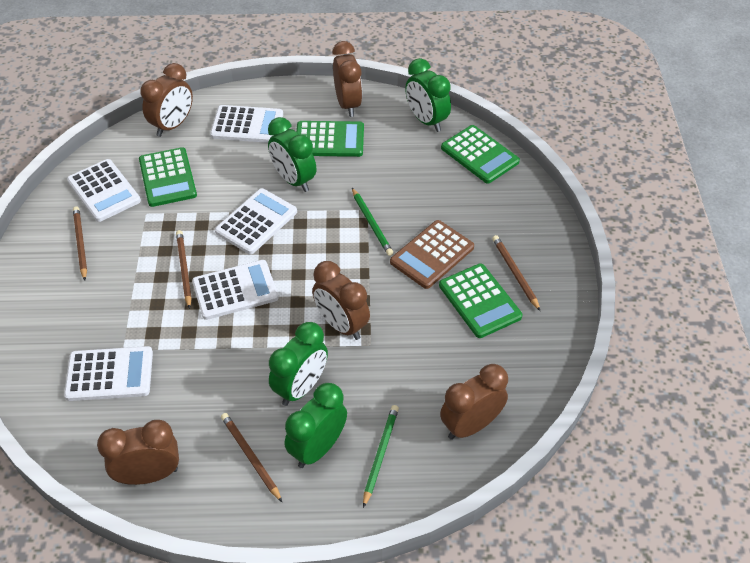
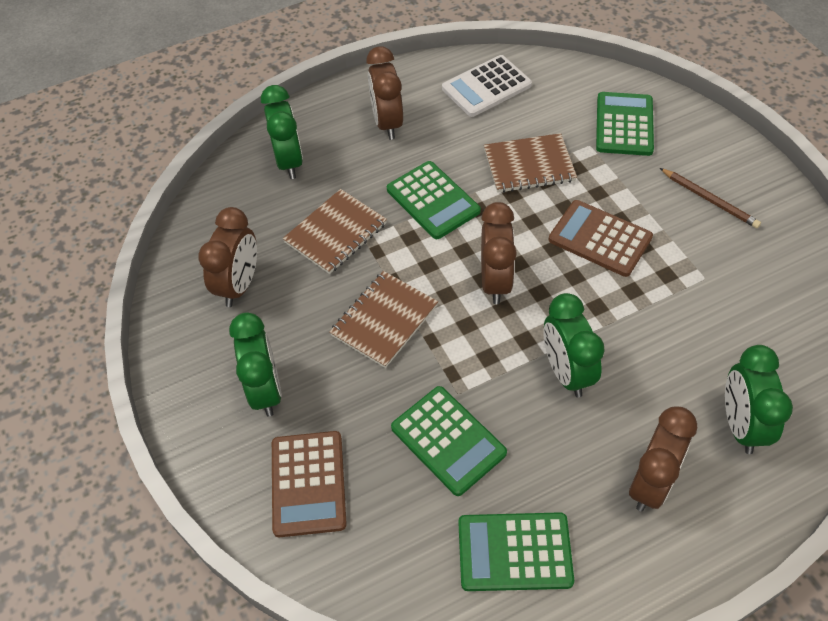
brown calculator: [390,220,474,289] = 1 -> [272,431,347,537] [549,200,653,277] = 2
brown clock: [97,420,179,485] [141,63,193,137] [312,261,370,340] [332,41,362,117] [440,364,508,440] = 5 -> [198,207,257,307] [366,46,403,140] [481,202,517,304] [629,406,697,512] = 4
brown notebook: none = 0 -> [283,189,387,274] [329,271,438,368] [484,133,577,193] = 3
brown pencil: [73,206,87,280] [176,230,192,309] [221,413,282,502] [492,235,540,311] = 4 -> [660,168,761,228] = 1
green pencil: [352,188,393,256] [363,405,399,508] = 2 -> none = 0
white calculator: [64,346,153,401] [67,159,141,222] [192,260,279,320] [210,105,283,143] [215,188,297,254] = 5 -> [442,55,532,117] = 1

